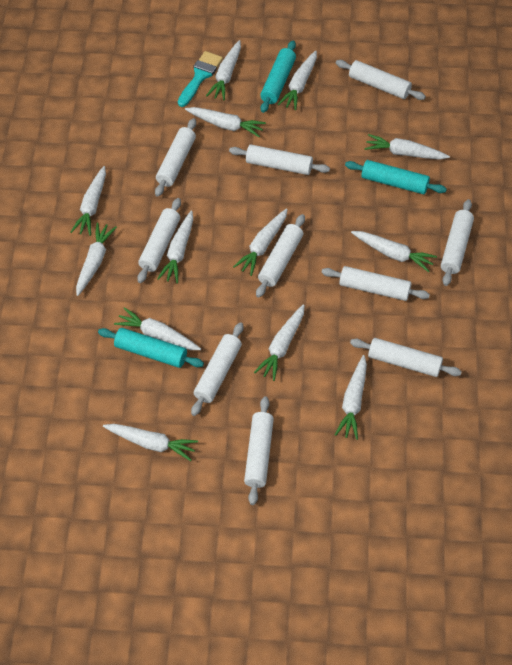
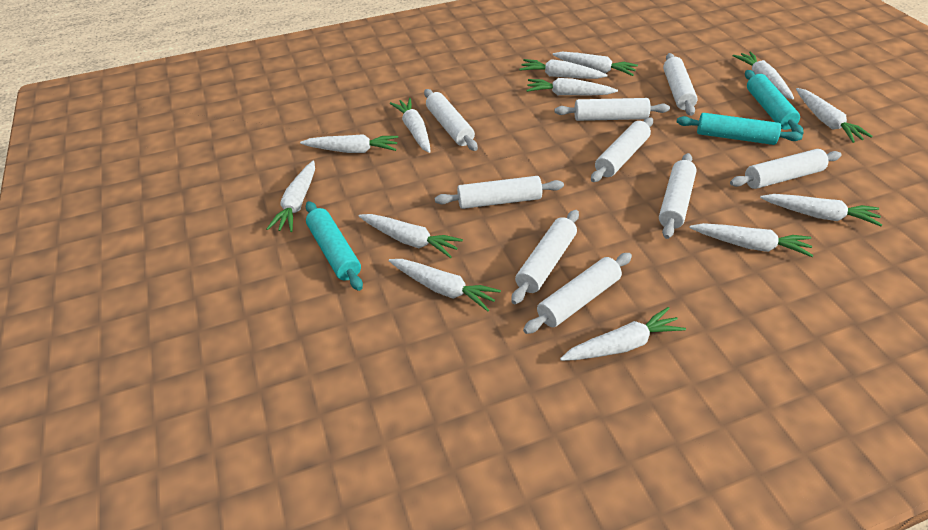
turquoise brush: [178,51,223,107] = 1 -> none = 0
white rolling pin: [137,198,181,283] [155,118,196,197] [191,322,243,416] [229,144,330,175] [244,396,274,505] [256,214,305,298] [321,266,430,301] [336,60,426,100] [350,338,462,377] [441,199,474,286] = 10 -> [424,89,478,151] [435,176,564,209] [511,210,579,304] [523,253,632,334] [554,98,670,121] [591,117,653,182] [659,153,697,239] [663,53,698,116] [730,149,841,189] = 9

